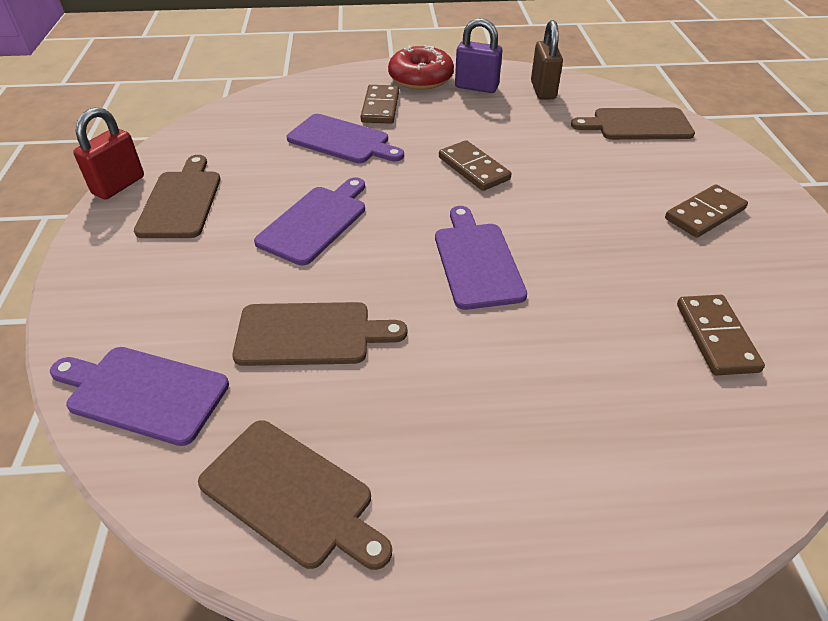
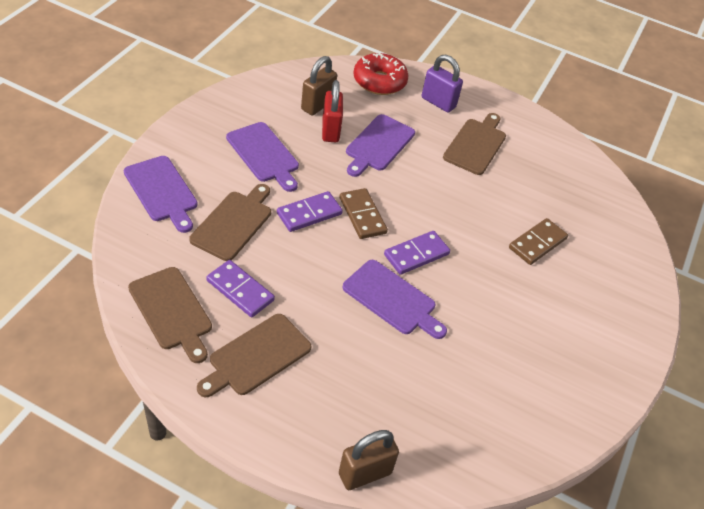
brown domino: [361,85,399,124] [439,140,511,191] [665,184,748,238] [677,295,765,375] = 4 -> [339,188,388,239] [509,218,568,265] = 2
brown padlock: [531,20,563,100] = 1 -> [301,56,337,115] [339,430,399,490] = 2
purple domino: none = 0 -> [207,260,275,317] [277,191,343,232] [384,231,450,275] = 3

